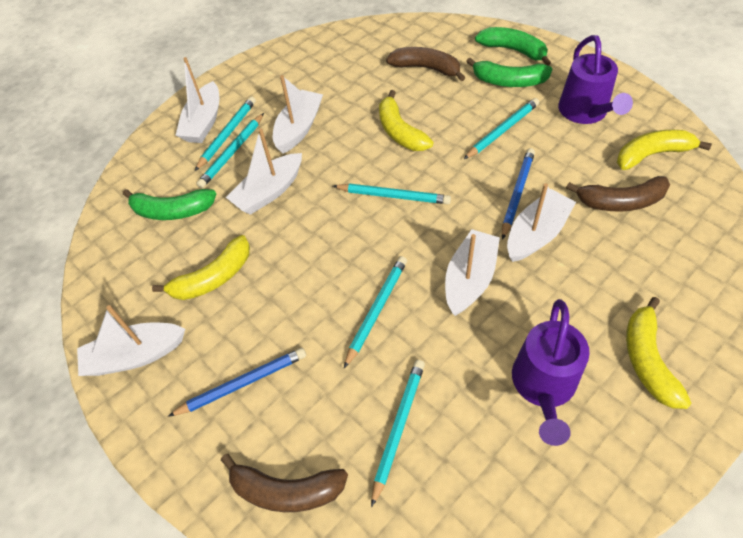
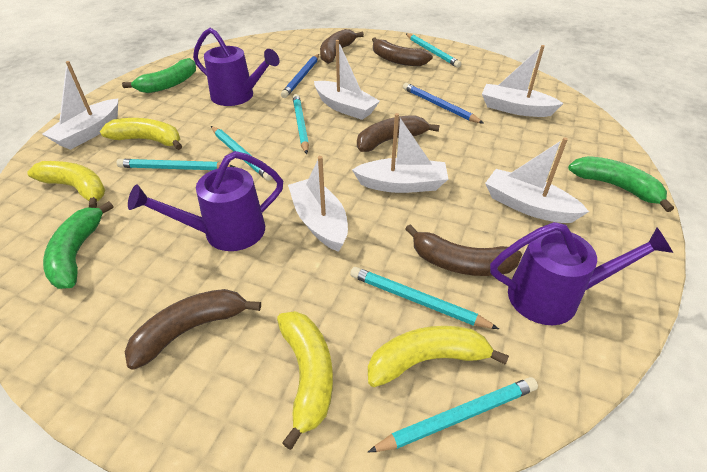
brown banana: [221,454,348,512] [386,47,466,81] [566,176,670,212] = 3 -> [125,289,261,370] [320,29,364,64] [357,115,440,152] [372,37,433,66] [405,224,522,276] = 5
purple watering can: [512,299,590,446] [558,35,633,124] = 2 -> [128,151,283,251] [193,28,280,106] [490,222,673,325] = 3

